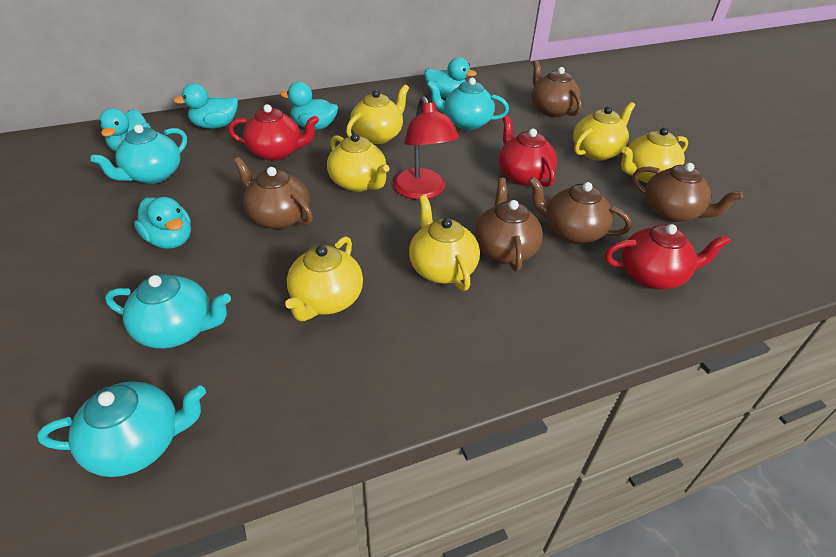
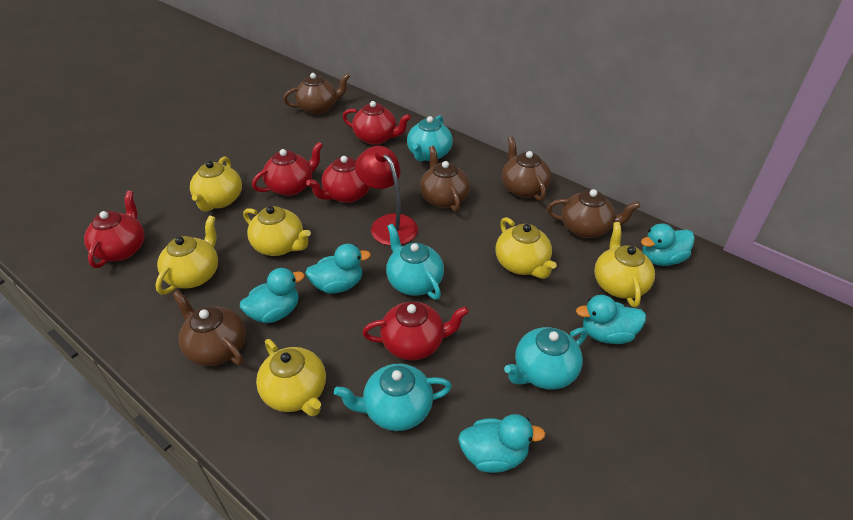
red teapot: [228,104,319,161] [499,116,557,187] [605,224,731,289] = 3 -> [84,191,145,268] [252,142,323,196] [306,156,370,203] [343,101,411,145] [362,302,469,360] = 5

